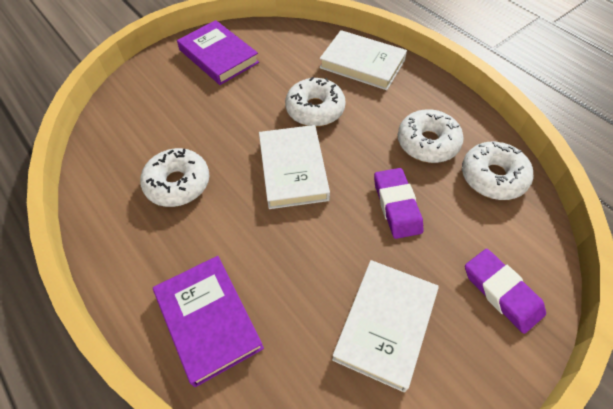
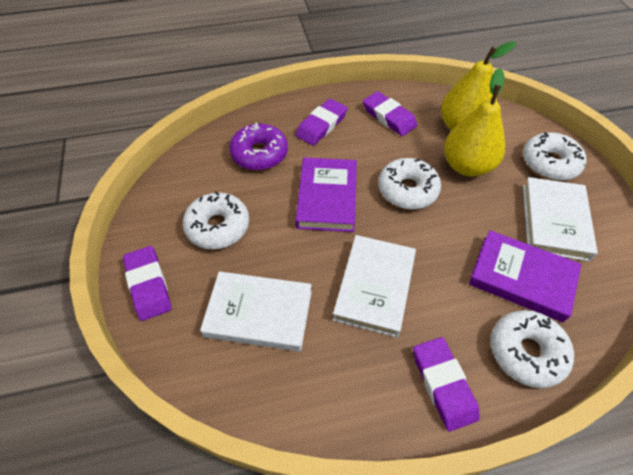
purple donut: none = 0 -> [229,123,288,171] = 1
purple eraser: [374,168,424,239] [465,249,546,334] = 2 -> [123,246,172,321] [296,99,348,146] [363,91,417,136] [413,337,480,432] = 4
yellow pear: none = 0 -> [441,41,516,131] [444,68,505,177] = 2

